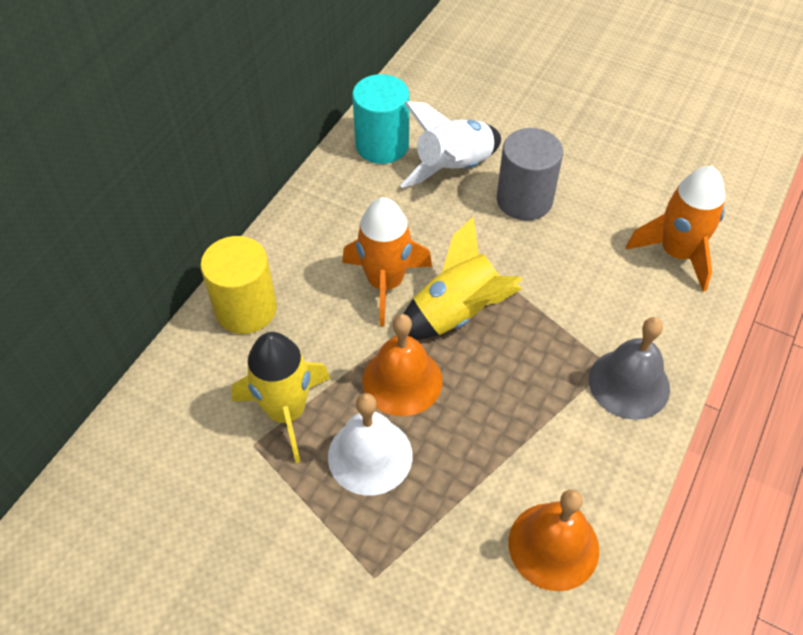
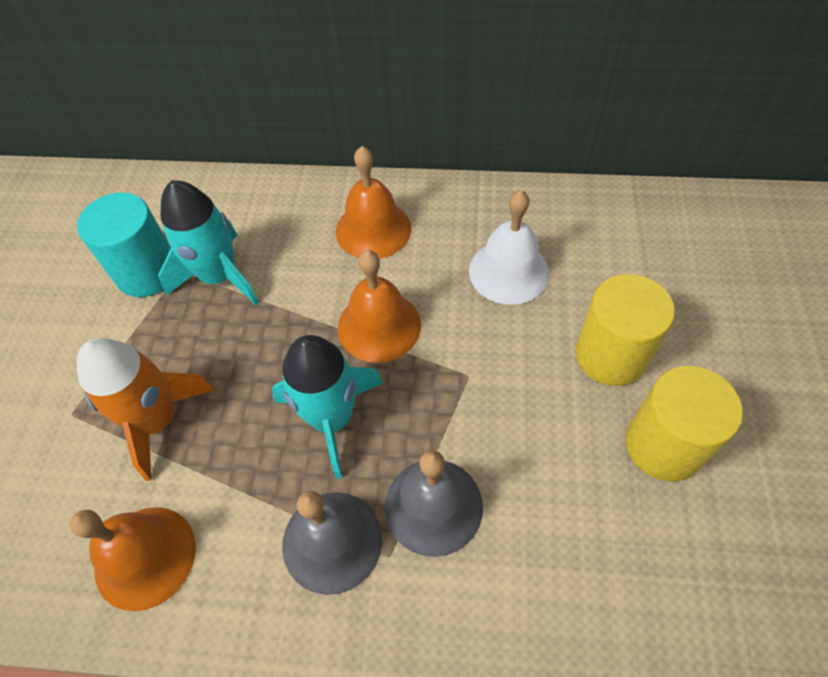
grey bell: [589,317,670,420] = 1 -> [282,491,382,595] [385,450,483,557] = 2
grey cylinder: [497,128,563,221] = 1 -> none = 0
orange bell: [363,314,443,416] [509,489,599,591] = 2 -> [70,507,196,611] [336,146,411,259] [338,250,421,363] = 3
orange rocket: [342,197,432,326] [626,166,725,292] = 2 -> [76,338,216,481] = 1
turquoise rocket: none = 0 -> [158,180,259,305] [271,335,383,479] = 2
white rocket: [400,101,501,188] = 1 -> none = 0
yellow cylinder: [200,236,277,334] = 1 -> [575,274,675,386] [626,366,743,482] = 2
yellow rocket: [231,332,330,463] [403,217,522,340] = 2 -> none = 0

